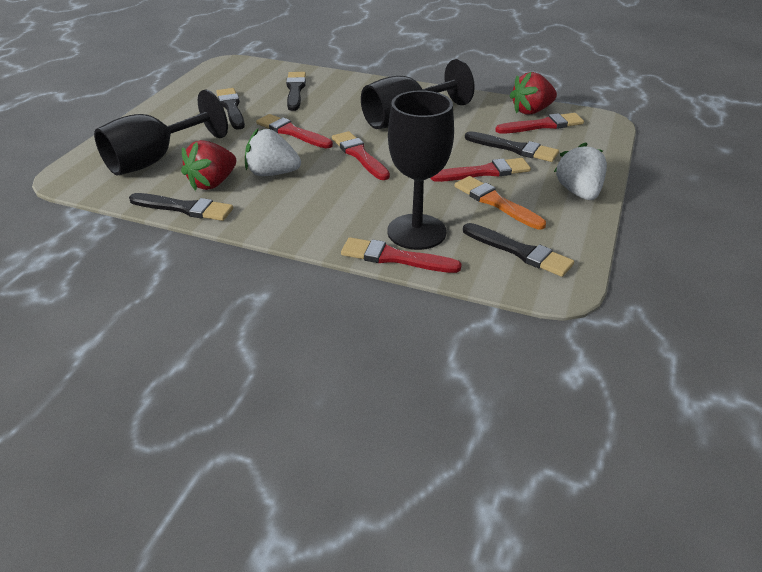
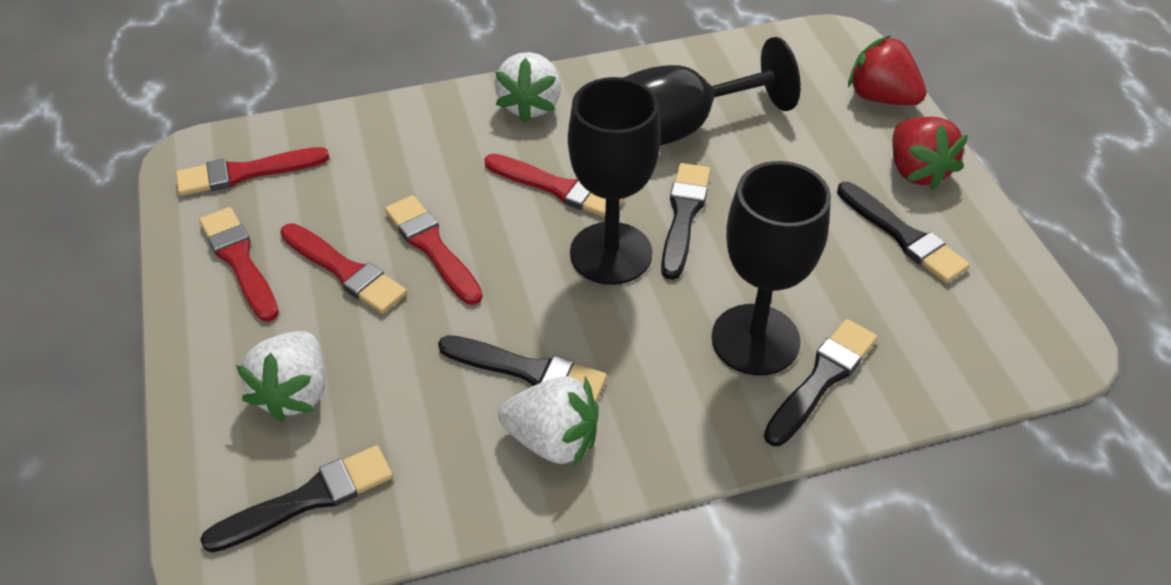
orange brush: [455,176,546,230] = 1 -> none = 0
white strawberry: [245,129,301,176] [554,142,607,200] = 2 -> [236,331,325,422] [495,52,561,123] [499,376,598,467] = 3

